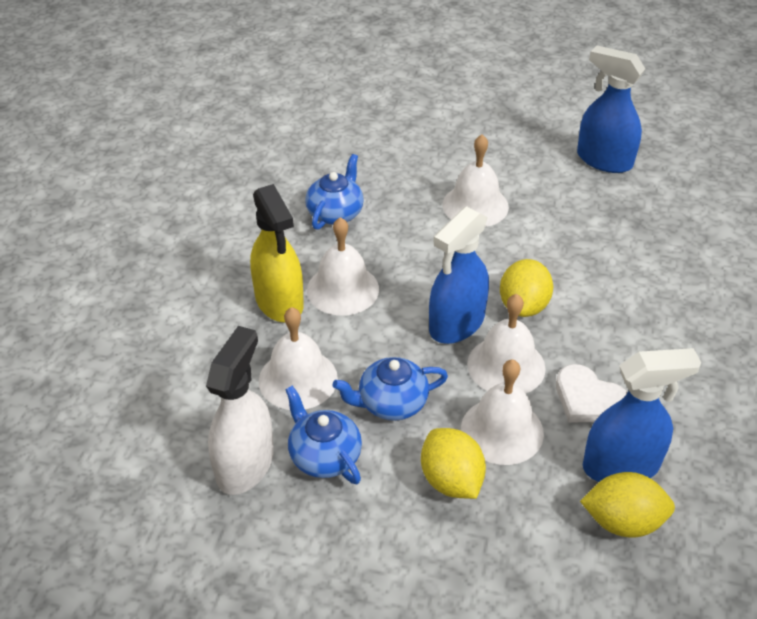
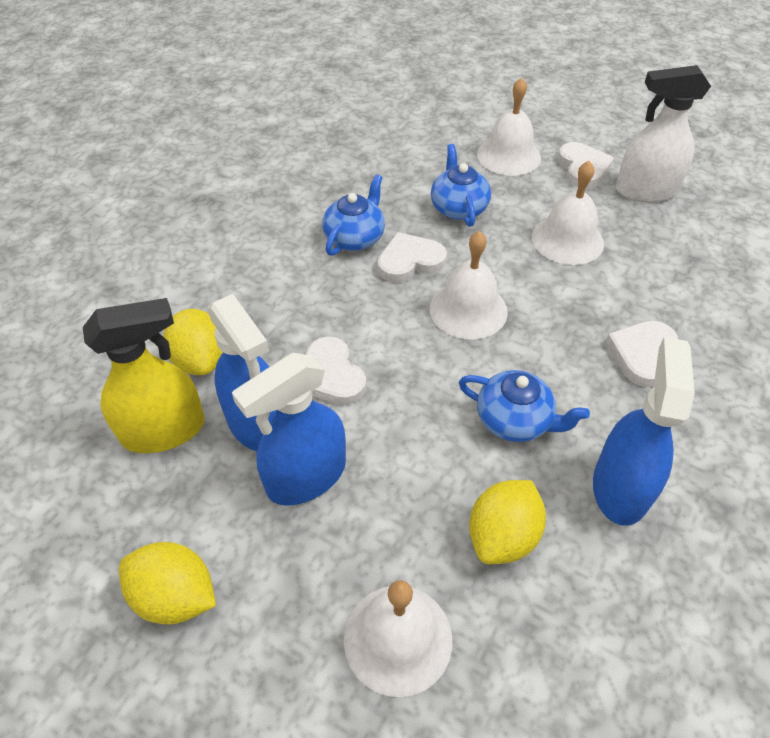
white bell: [259,307,338,410] [307,217,379,316] [442,135,509,227] [461,359,544,465] [467,294,546,394] = 5 -> [344,580,452,697] [430,231,508,340] [477,77,541,176] [532,161,604,265] = 4
white heart: [556,364,628,422] = 1 -> [305,336,367,405] [378,232,447,283] [558,142,614,189] [606,321,678,387] = 4

